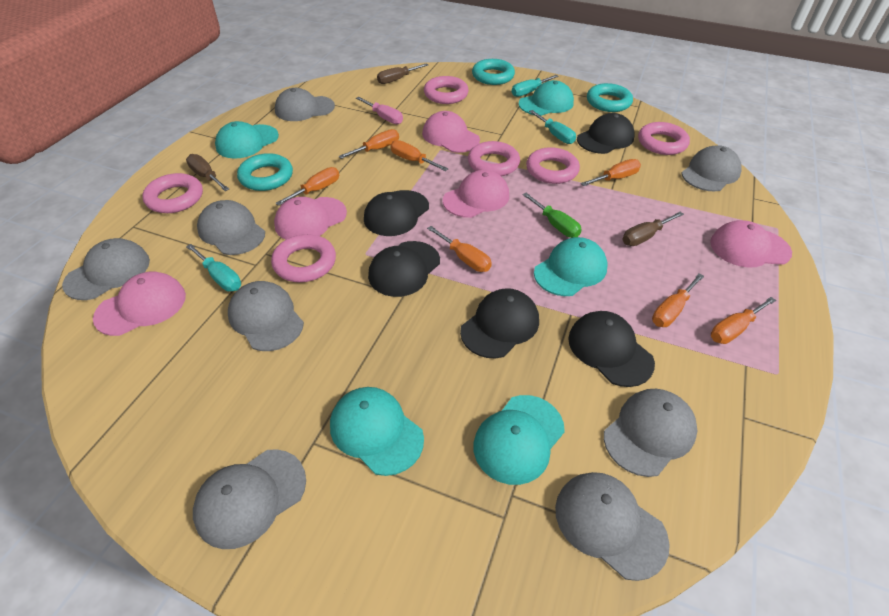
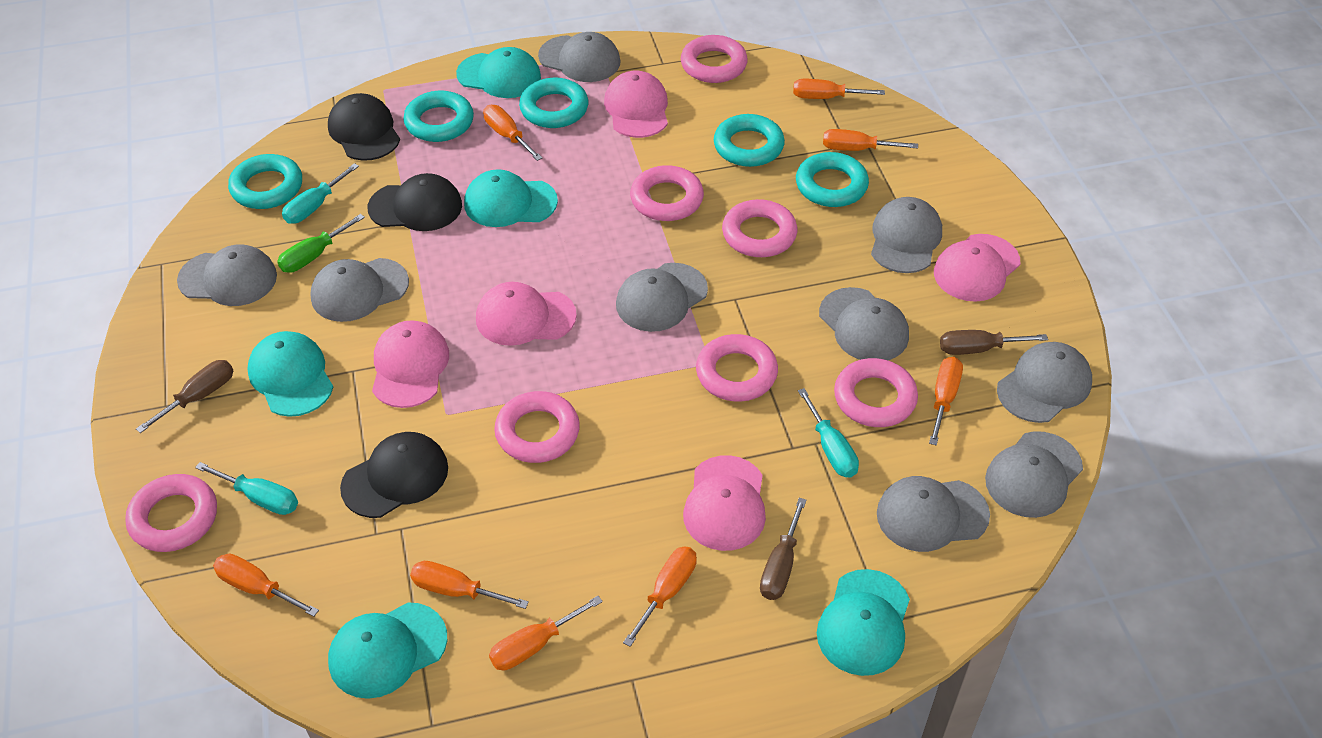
black cap: [364,190,429,236] [368,241,440,297] [460,288,539,358] [568,311,655,387] [577,113,635,154] = 5 -> [328,93,400,161] [340,432,448,518] [368,173,462,231] = 3
grey cap: [62,238,150,300] [193,449,306,549] [197,200,265,255] [228,281,304,351] [275,88,335,121] [555,472,670,581] [604,389,697,477] [682,145,742,192] = 8 -> [177,244,277,306] [310,258,409,322] [538,32,620,82] [616,263,708,332] [819,287,909,360] [871,197,942,273] [877,476,990,552] [985,431,1083,518] [997,342,1092,423] = 9
orange screwdriver: [275,167,339,206] [339,129,399,159] [390,140,448,171] [427,226,492,272] [581,159,641,186] [652,273,704,327] [711,297,776,344] = 7 -> [213,554,319,617] [410,561,529,609] [483,105,542,161] [489,596,603,670] [623,546,697,647] [793,79,885,99] [823,129,918,151] [929,357,963,446] = 8
pink ring: [142,173,203,213] [271,234,336,282] [424,76,469,104] [468,141,520,176] [526,147,580,184] [638,122,690,155] = 6 -> [125,474,217,552] [494,391,580,463] [630,165,704,221] [681,35,748,83] [696,334,778,402] [722,199,797,257] [834,358,918,427] = 7
pink screwdriver: [356,97,403,124] = 1 -> none = 0
turquoise ring: [237,153,293,191] [472,59,515,85] [587,83,633,112] = 3 -> [228,154,302,209] [403,91,474,142] [519,78,588,128] [714,114,785,167] [796,152,869,207] = 5

